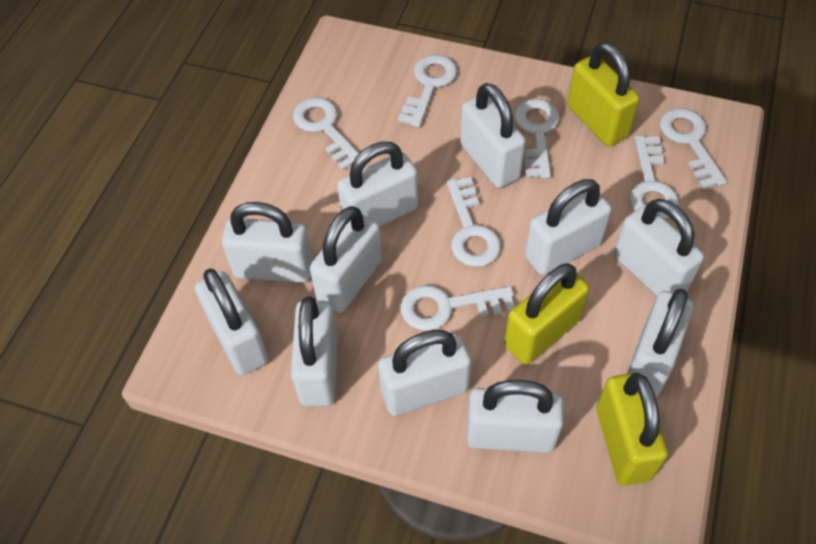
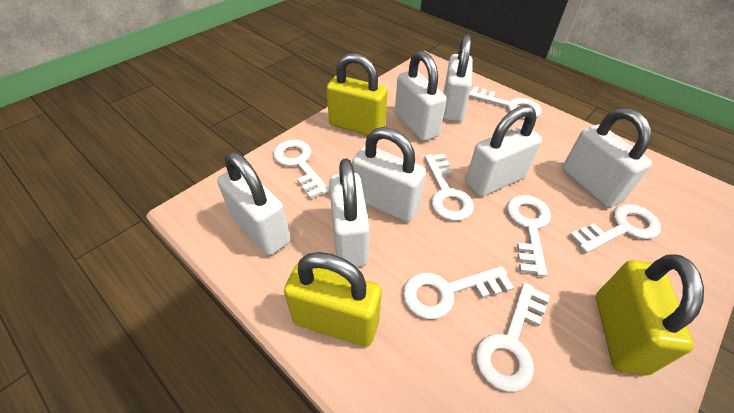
white padlock: [195,269,268,376] [222,202,313,283] [291,296,338,406] [310,206,382,313] [337,141,418,227] [378,330,471,416] [460,83,526,188] [467,380,564,453] [525,179,612,275] [614,199,704,296] [627,288,694,397] = 11 -> [217,152,290,256] [329,159,370,267] [352,127,426,222] [395,51,447,141] [443,34,473,122] [466,105,542,197] [562,108,652,207] = 7

